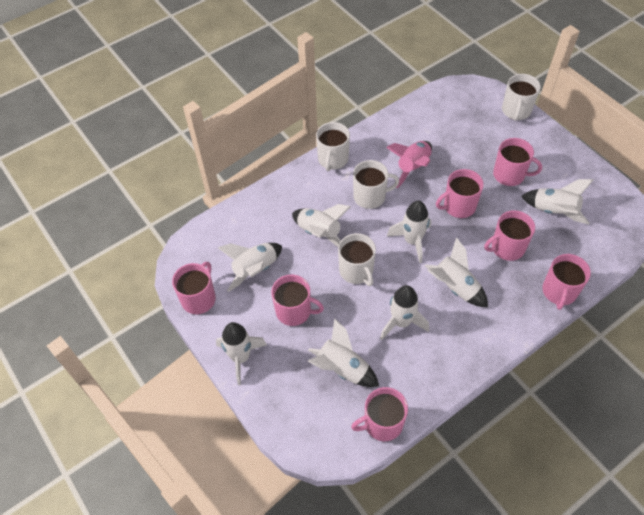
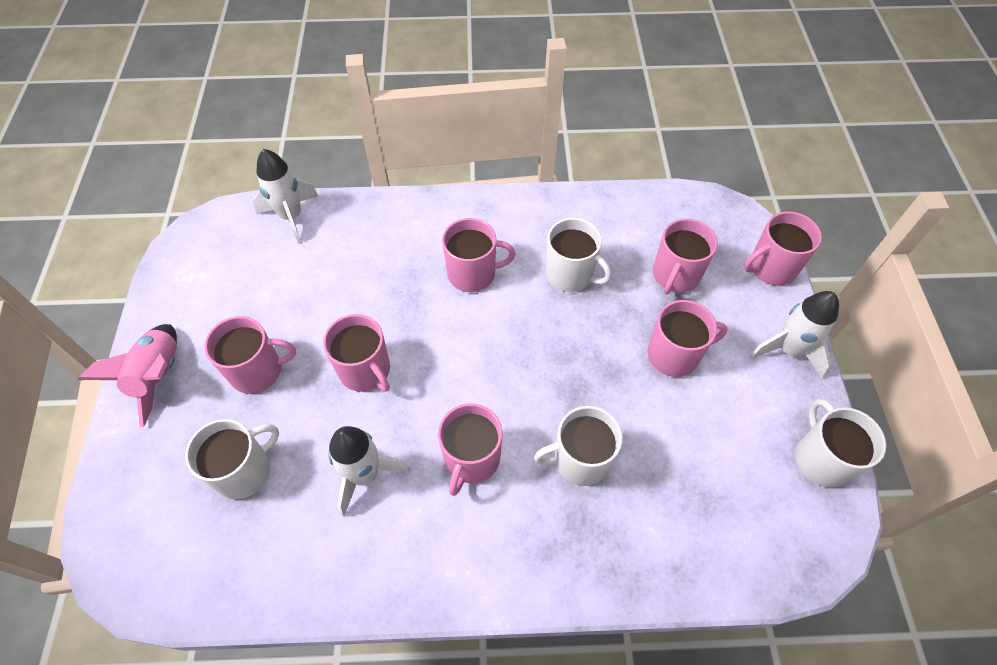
white rocket: [216,322,267,385] [218,243,282,292] [292,204,351,247] [308,318,379,387] [380,285,429,340] [387,201,431,263] [425,237,488,307] [521,179,594,224] = 8 -> [253,149,318,244] [329,426,410,517] [750,291,839,378] = 3

